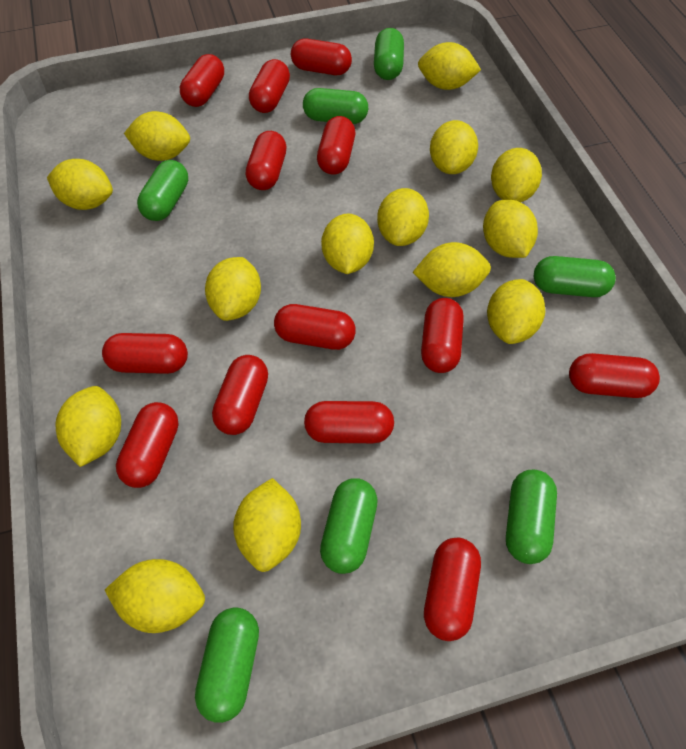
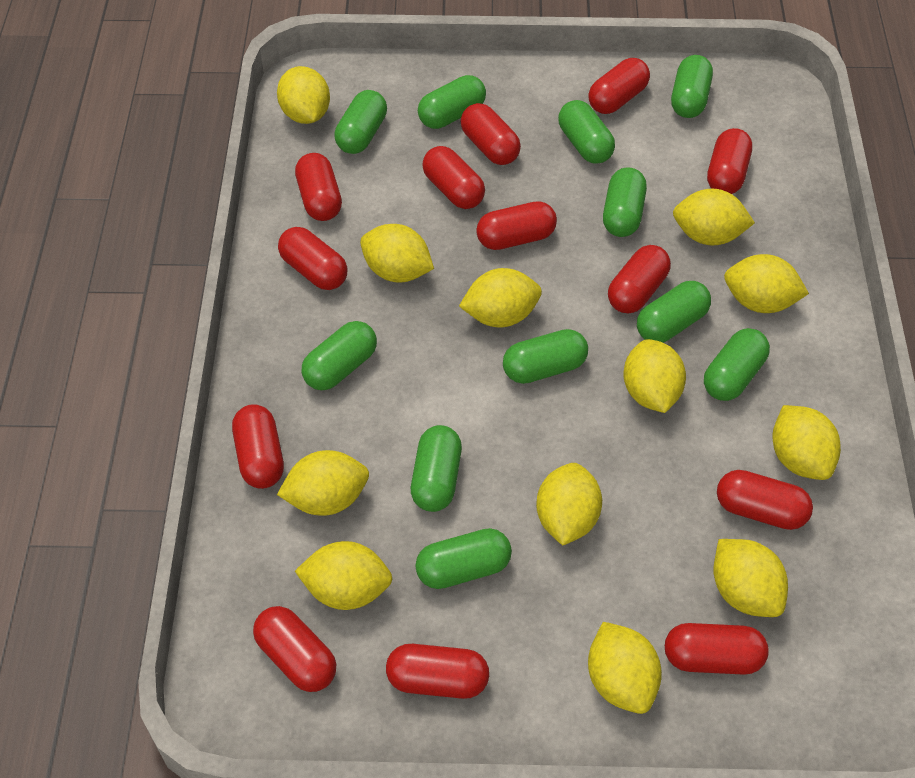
green capsule: [137,160,188,221] [195,607,259,723] [303,88,368,124] [320,478,378,574] [374,28,404,80] [506,470,557,564] [534,256,616,297] = 7 -> [302,321,377,390] [334,90,387,154] [411,425,462,512] [415,528,512,589] [418,75,486,129] [503,329,588,384] [558,100,615,164] [603,168,647,237] [637,281,711,343] [671,55,713,118] [704,328,770,401] = 11
yellow lemon: [47,159,113,210] [56,386,121,467] [105,559,205,633] [124,111,190,161] [205,257,261,321] [233,478,301,572] [321,214,374,274] [377,188,429,246] [413,242,491,297] [418,42,481,90] [430,120,478,174] [483,199,538,258] [487,279,545,344] [491,148,542,202] = 14 -> [277,66,330,124] [277,450,369,516] [295,541,393,610] [360,224,434,282] [459,268,542,327] [536,463,602,545] [588,622,662,714] [623,339,686,413] [673,189,755,245] [713,539,788,617] [724,254,809,313] [772,405,841,480] = 12

